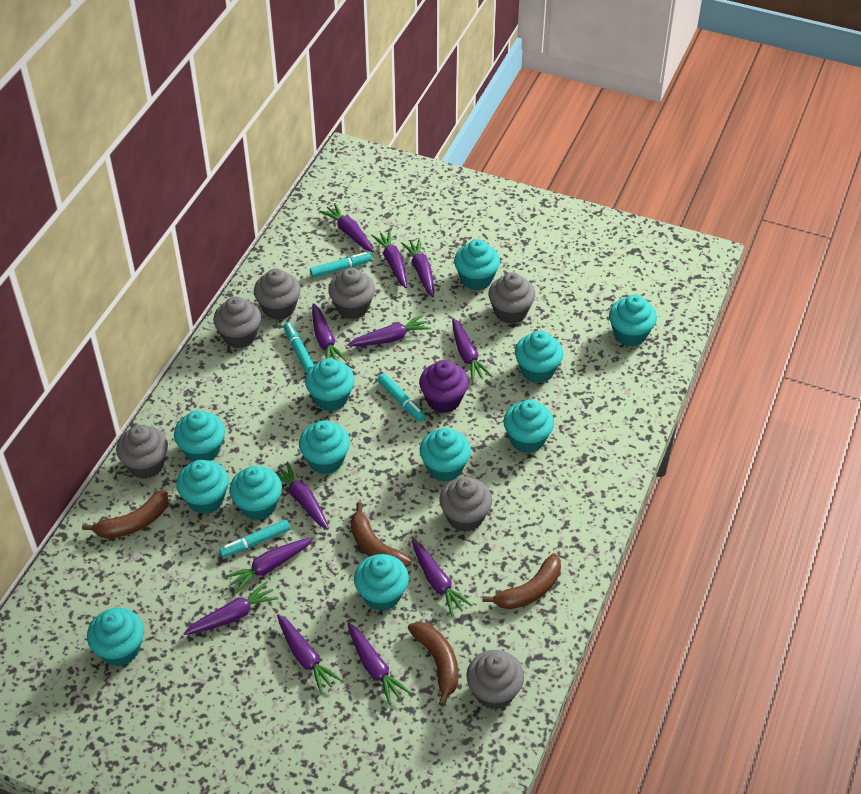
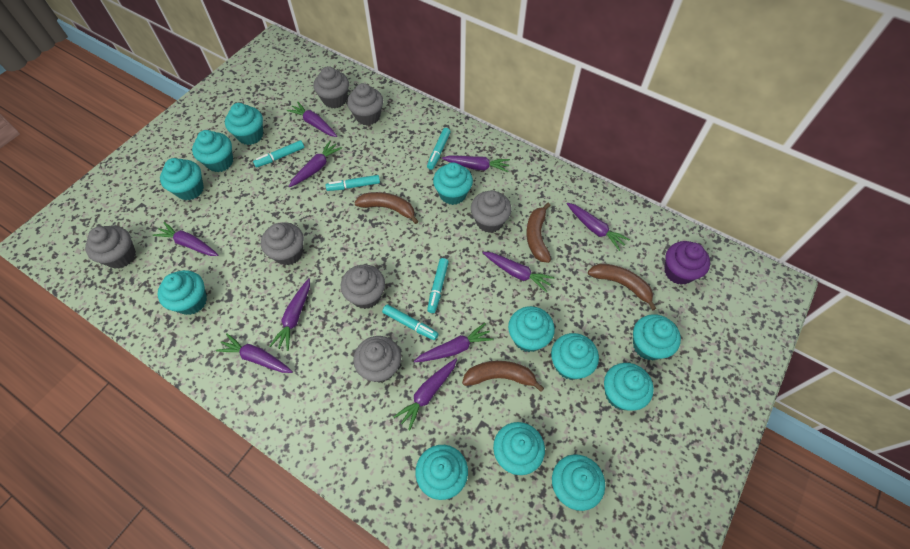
purple carrot: [183,581,278,635] [224,538,313,593] [277,462,329,530] [277,614,342,694] [312,303,347,362] [319,203,374,252] [347,314,431,346] [348,623,411,706] [371,230,407,288] [401,238,434,297] [412,540,472,616] [452,318,492,382] = 12 -> [153,222,218,256] [216,333,293,373] [270,279,310,351] [286,102,337,137] [289,141,342,187] [393,359,457,430] [414,323,494,362] [442,156,510,172] [483,252,555,293] [567,203,630,251] = 10
turquoise marker: [219,520,290,558] [283,322,314,373] [310,252,372,278] [377,373,426,422] = 4 -> [253,140,304,168] [326,175,380,191] [382,304,438,340] [427,128,451,170] [427,258,449,313] = 5

